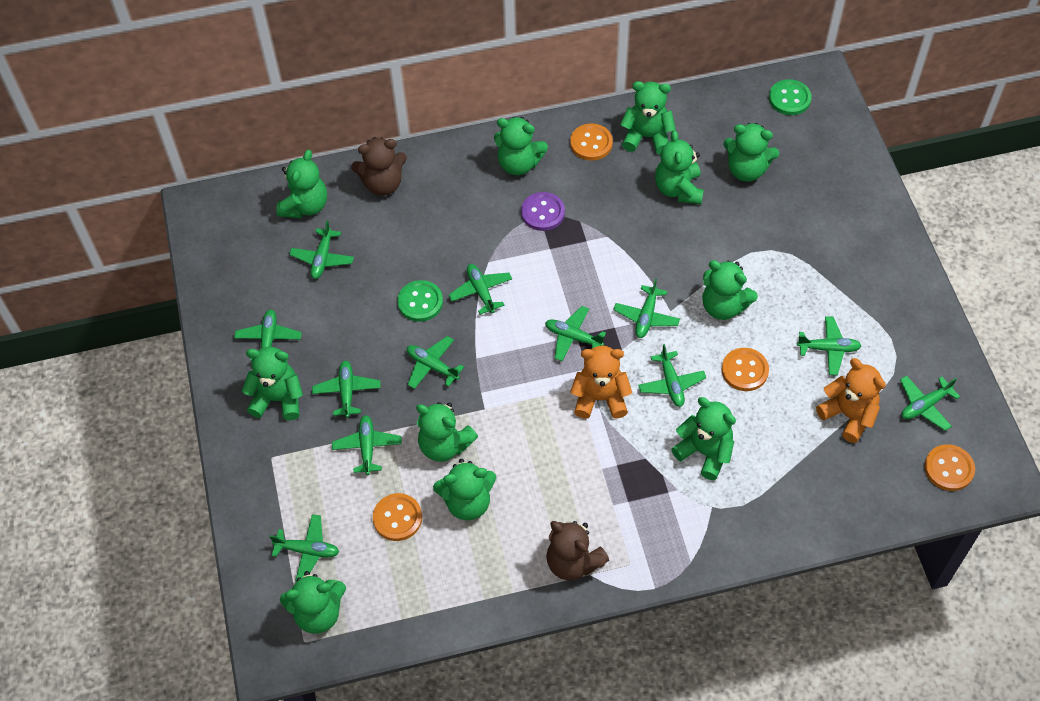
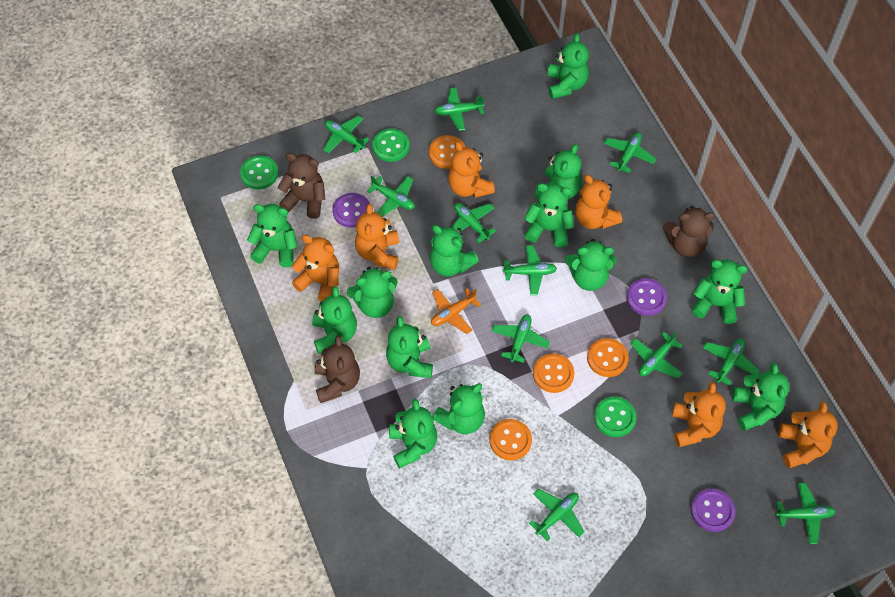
brown teddy bear: [351,137,407,196] [546,521,609,580] = 2 -> [278,153,325,219] [314,335,360,403] [663,206,715,257] = 3
green button: [397,280,443,322] [769,79,812,115] = 2 -> [240,155,278,189] [372,129,410,162] [594,396,636,437] = 3
green plane: [234,310,302,361] [270,514,339,581] [289,220,354,279] [312,361,381,418] [332,415,402,475] [407,336,464,389] [449,264,512,315] [545,306,606,361] [614,278,680,338] [638,344,706,407] [797,316,862,375] [900,375,960,431] = 12 -> [323,115,370,154] [367,175,415,217] [434,87,485,131] [452,203,496,243] [492,314,550,363] [503,245,557,295] [529,488,585,541] [604,133,656,173] [630,331,683,378] [703,339,760,386] [776,483,836,544] = 11
green teddy bear: [242,346,303,420] [276,150,327,218] [280,571,346,634] [416,402,478,462] [433,459,496,520] [494,117,548,175] [620,81,676,155] [655,130,704,204] [672,397,736,480] [703,260,758,320] [723,123,779,182] = 11 -> [247,204,298,268] [312,286,357,354] [347,267,398,318] [386,316,433,378] [389,399,437,469] [429,225,479,277] [433,383,485,434] [524,183,574,247] [535,144,582,199] [547,33,589,99] [565,239,617,291] [692,259,747,324] [732,363,789,431] = 13
orange plane: none = 0 -> [431,288,481,334] = 1
orange teddy bear: [570,346,632,419] [816,358,886,443] = 2 -> [292,235,339,301] [355,204,399,270] [448,141,495,198] [575,174,622,229] [672,382,726,447] [778,401,838,468] = 6
purple button: [521,192,565,231] = 1 -> [333,193,370,228] [626,278,667,316] [691,489,736,532] = 3

